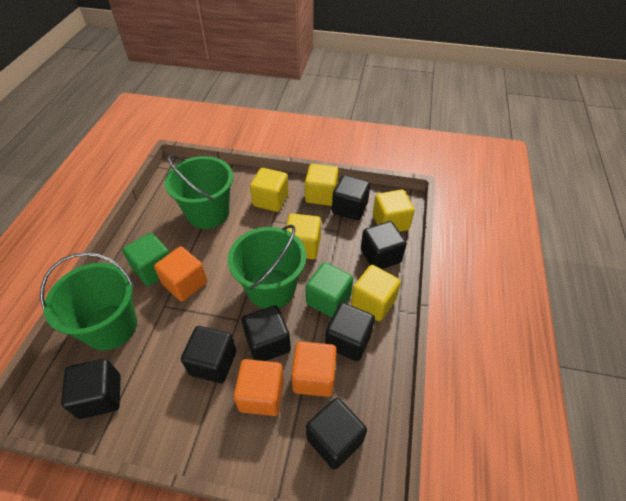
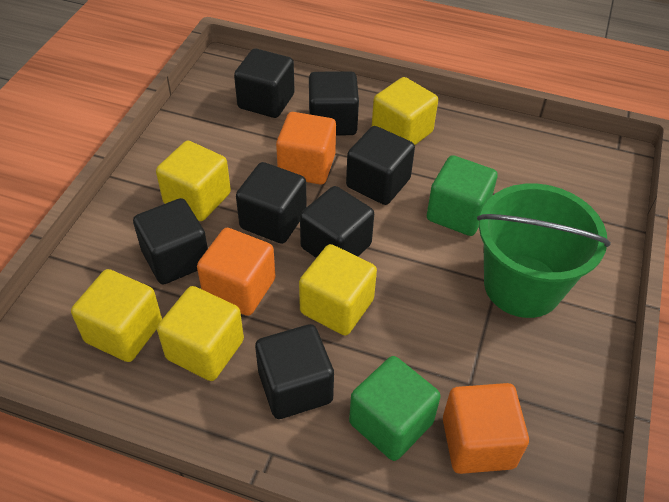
green bucket: [40,252,137,350] [164,155,233,229] [228,225,306,309] = 3 -> [477,183,611,318] = 1

